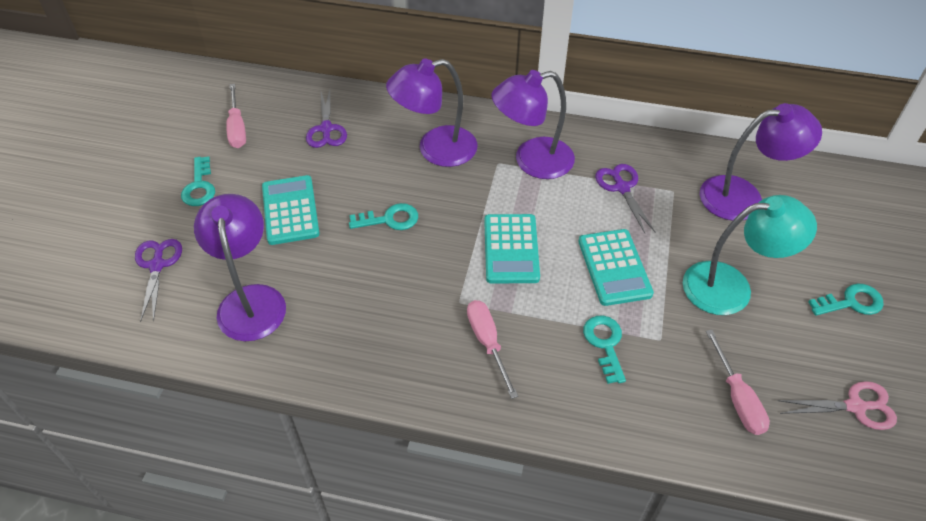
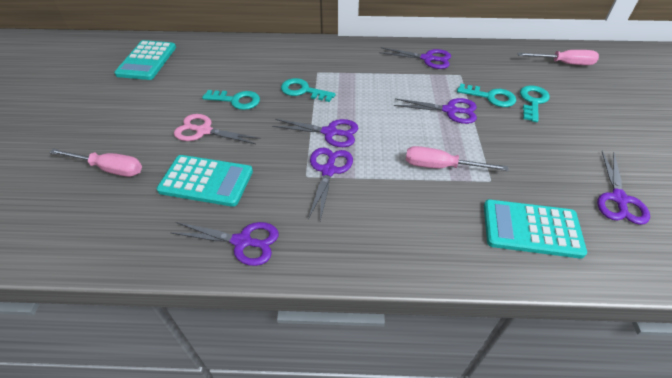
purple lamp: [194,194,286,341] [386,58,478,167] [492,70,575,179] [700,103,822,221] = 4 -> none = 0
purple scissors: [135,239,182,322] [306,90,347,148] [595,164,655,233] = 3 -> [171,222,279,266] [272,119,358,147] [308,147,353,221] [379,47,451,69] [394,98,477,124] [597,151,650,225] = 6
turquoise lamp: [683,195,817,315] = 1 -> none = 0

